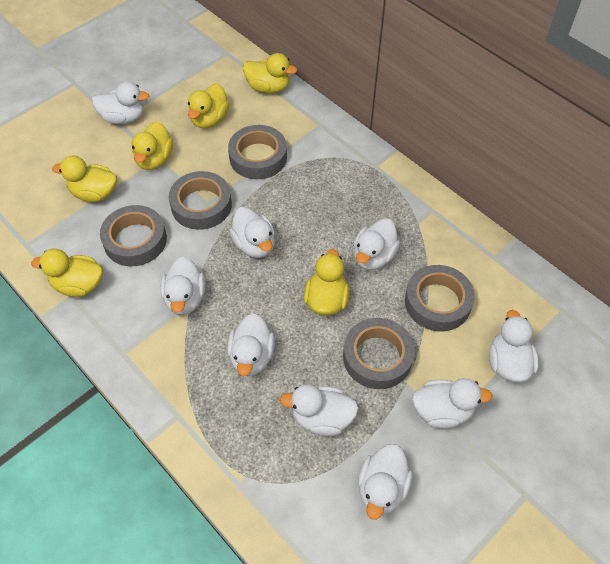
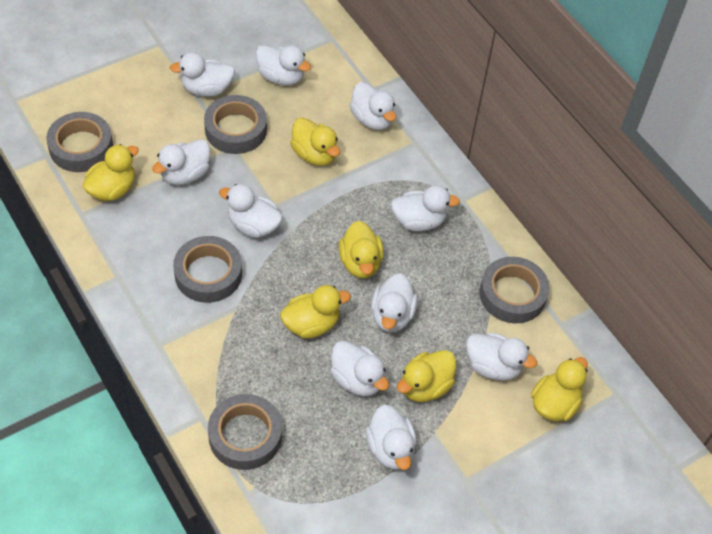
white duck: [92,81,149,124] [160,257,205,315] [227,313,275,376] [229,207,275,258] [280,384,359,436] [354,218,400,270] [358,444,413,520] [412,378,492,429] [489,310,539,383] = 9 -> [152,139,210,185] [170,52,235,97] [219,184,283,238] [256,45,311,86] [330,341,389,396] [350,82,396,130] [365,404,417,470] [371,273,418,332] [391,185,460,231] [466,333,537,381] = 10

